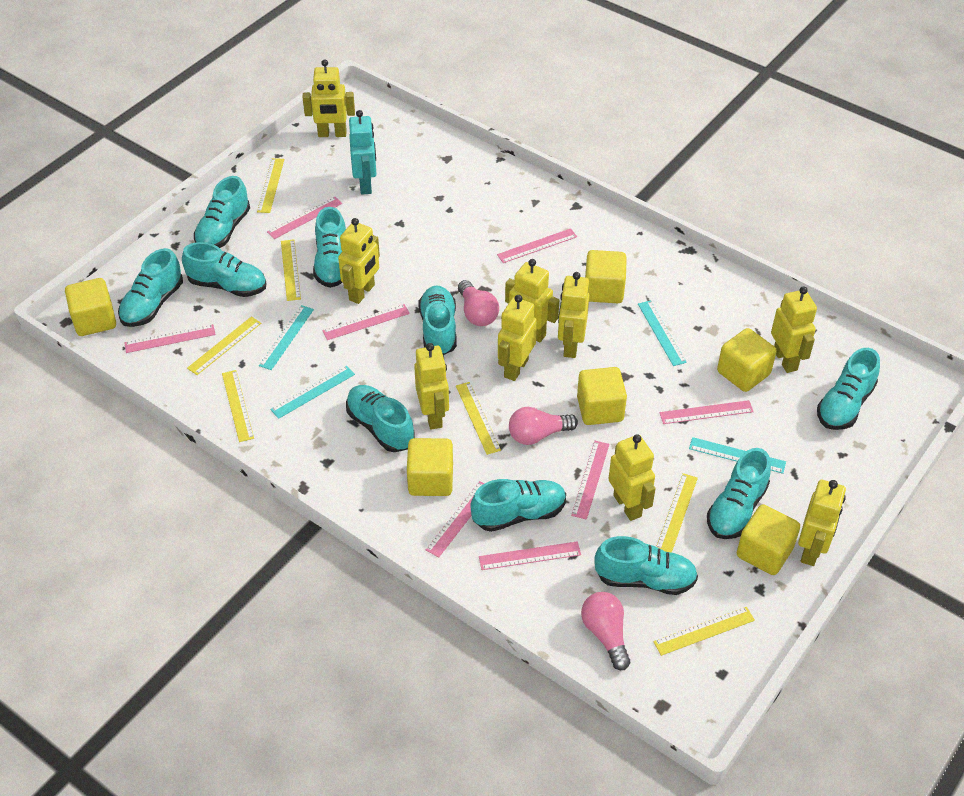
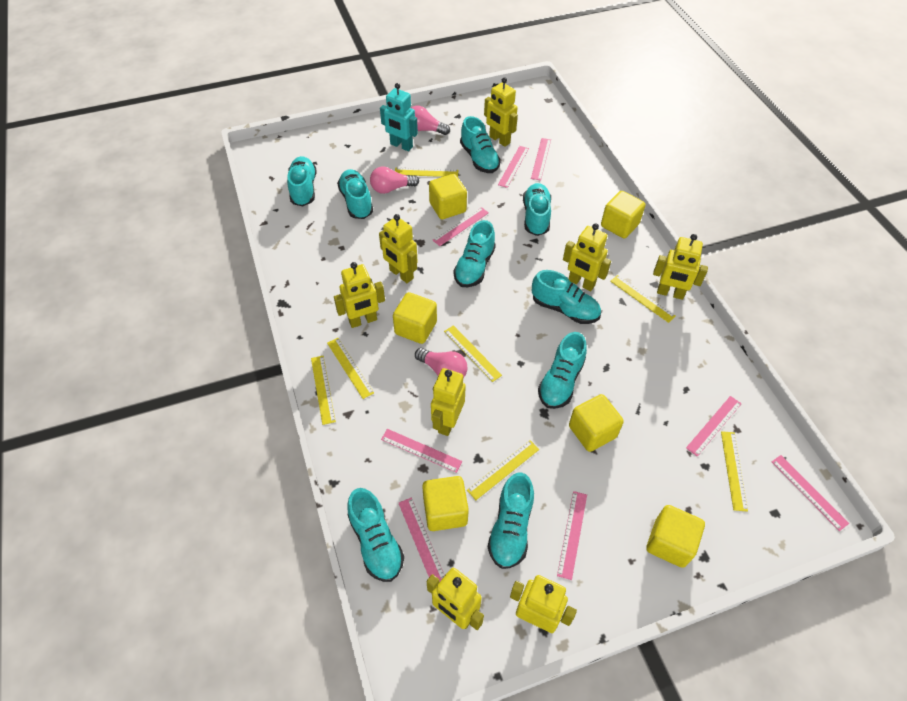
turquoise ruler: [259,305,314,370] [270,366,355,419] [638,300,687,366] [689,437,786,474] = 4 -> none = 0
turquoise shoe: [118,248,183,327] [182,242,267,297] [194,176,250,248] [313,207,346,288] [346,385,415,452] [419,286,457,355] [470,479,566,532] [594,536,698,595] [707,448,771,539] [817,348,880,430] = 10 -> [287,156,316,207] [337,169,373,219] [347,488,404,582] [453,220,496,287] [460,116,501,173] [488,473,534,569] [523,183,551,236] [532,270,601,324] [538,332,587,409] = 9
yellow robot: [302,59,355,137] [338,218,380,304] [414,343,449,430] [498,295,537,381] [505,259,559,342] [558,272,589,358] [608,434,656,521] [771,286,817,373] [798,480,846,566] = 9 -> [334,262,385,328] [379,214,418,283] [427,568,484,630] [431,368,466,436] [484,77,518,147] [510,575,577,633] [563,223,611,291] [653,234,708,300] = 8

